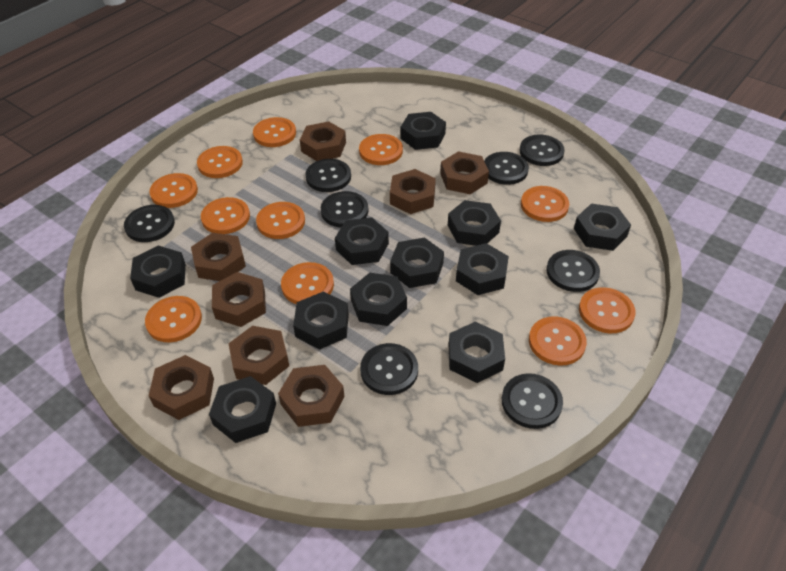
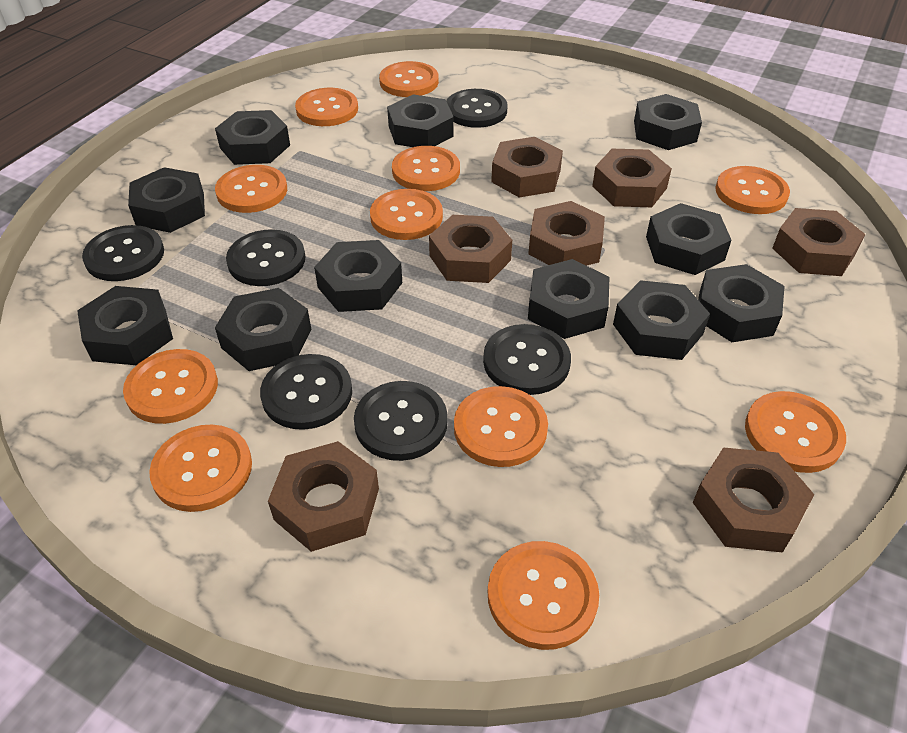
black button: [124,205,175,242] [305,159,351,192] [321,191,369,228] [360,343,418,395] [484,152,529,185] [502,373,563,429] [520,134,565,166] [546,250,600,292] = 8 -> [82,225,164,281] [226,229,305,286] [260,354,352,430] [354,381,448,461] [446,89,508,128] [483,324,571,395] = 6
brown nut: [149,355,214,420] [191,232,246,281] [212,272,266,327] [228,326,289,385] [278,365,344,427] [300,121,346,161] [390,169,436,214] [440,151,489,194] = 8 -> [268,441,379,552] [429,215,512,283] [491,137,563,198] [528,201,605,266] [592,149,672,207] [693,447,814,553] [772,208,865,276] = 7

